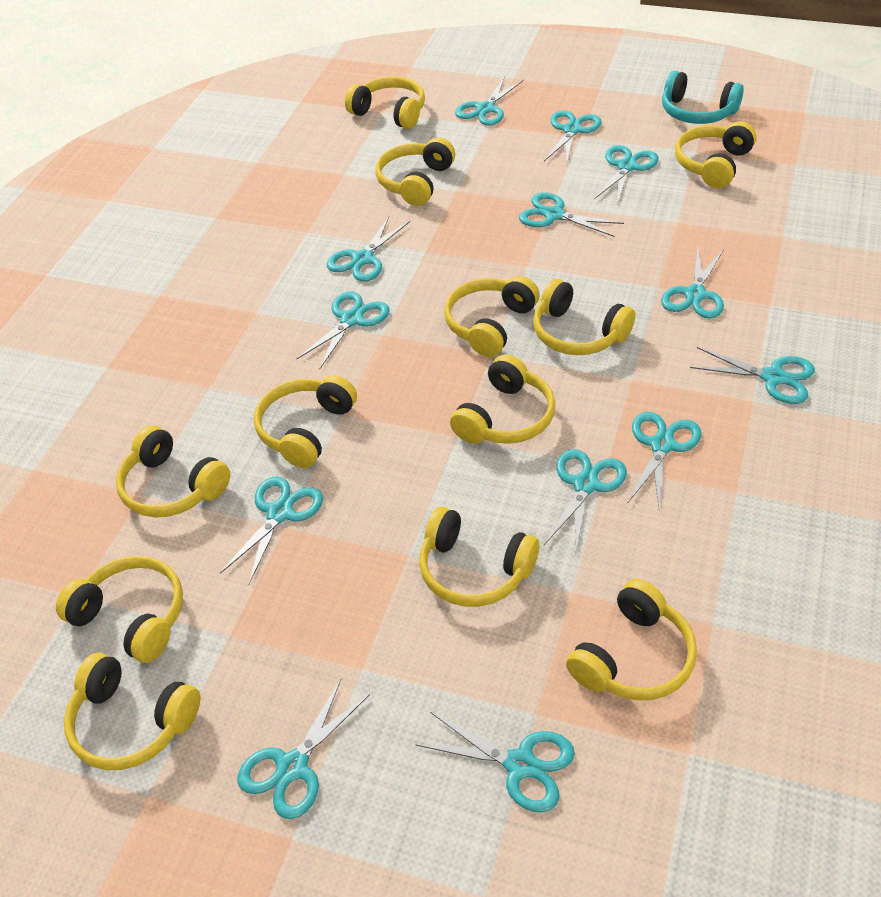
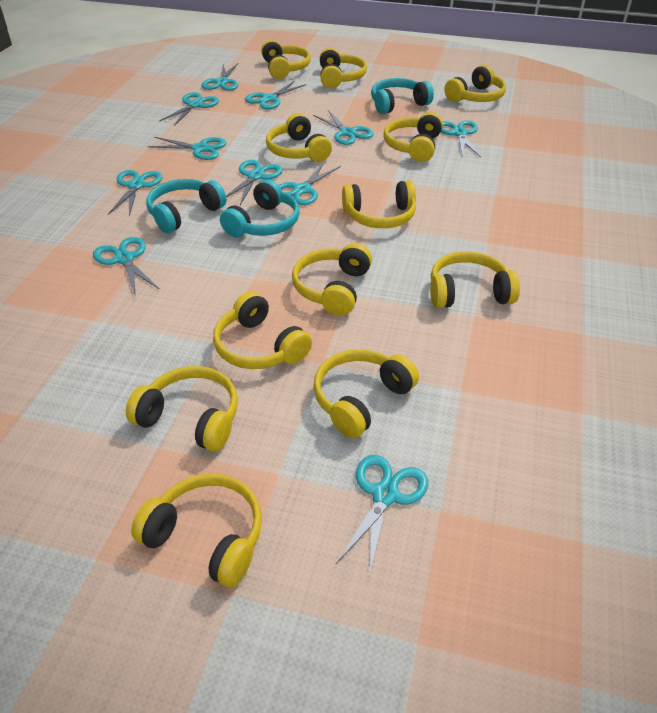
turquoise headphones: [662,70,744,124] = 1 -> [146,179,226,233] [220,179,299,237] [371,78,434,114] = 3
turquoise scissors: [220,476,323,584] [237,679,370,819] [297,292,390,369] [327,216,410,282] [415,712,575,813] [455,76,524,126] [519,192,624,237] [544,110,601,164] [544,449,627,551] [594,145,659,203] [627,412,702,510] [661,246,724,319] [690,347,815,404] = 13 -> [93,237,159,296] [108,170,162,217] [147,137,227,160] [159,92,219,126] [201,63,238,91] [226,160,283,205] [245,81,307,109] [279,162,341,205] [313,110,374,145] [335,455,428,577] [441,120,481,157] = 11

